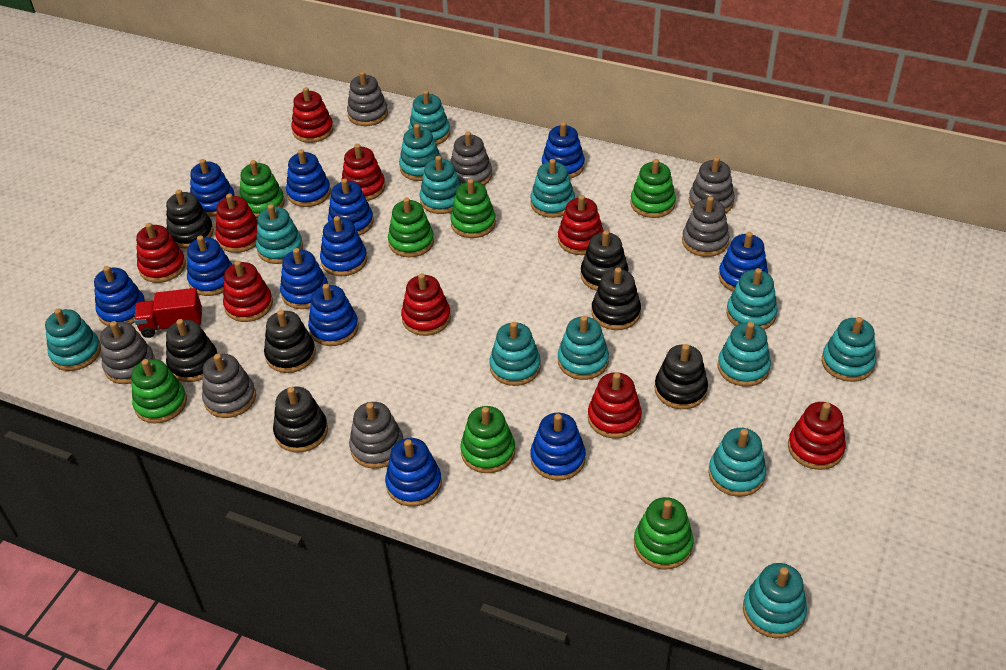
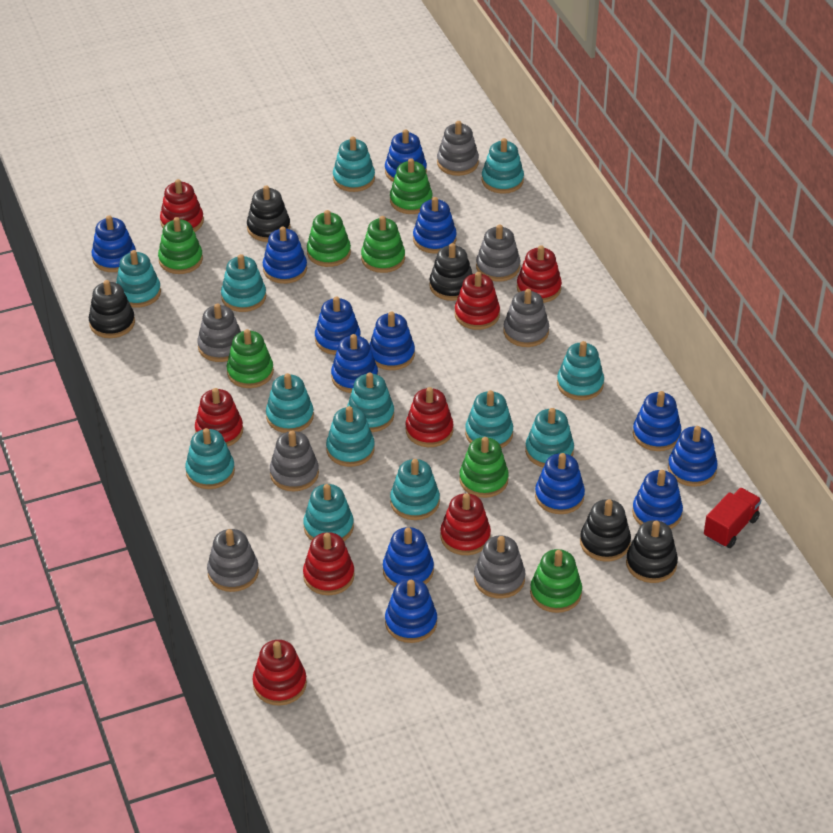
black stacking toy: [166,190,214,248] [166,319,218,382] [264,310,316,373] [273,386,328,453] [580,230,628,291] [591,268,641,330] [654,344,708,409] = 7 -> [89,280,135,338] [247,186,290,242] [429,243,473,301] [580,499,631,561] [626,520,678,583] = 5
blue stacking toy: [94,266,145,326] [187,235,233,296] [190,159,235,217] [280,248,328,309] [286,149,331,207] [308,284,359,346] [320,216,367,276] [328,179,374,236] [385,438,442,506] [531,413,586,481] [542,122,585,179] [719,232,768,291] = 12 -> [92,215,136,272] [263,226,307,284] [315,297,360,355] [331,334,378,393] [369,312,415,370] [383,527,434,587] [385,129,427,182] [385,579,437,643] [413,197,457,253] [535,453,585,514] [632,470,683,529] [633,391,681,451] [668,426,718,487] = 13
red stacking toy: [136,223,186,283] [216,194,258,253] [223,261,273,322] [291,87,333,143] [341,144,385,201] [401,273,451,336] [558,195,604,255] [588,372,642,439] [788,402,846,470] = 9 -> [160,179,204,232] [195,388,243,447] [253,640,307,706] [303,532,355,595] [406,387,453,447] [440,493,491,555] [455,272,500,330] [517,246,562,303] = 8

